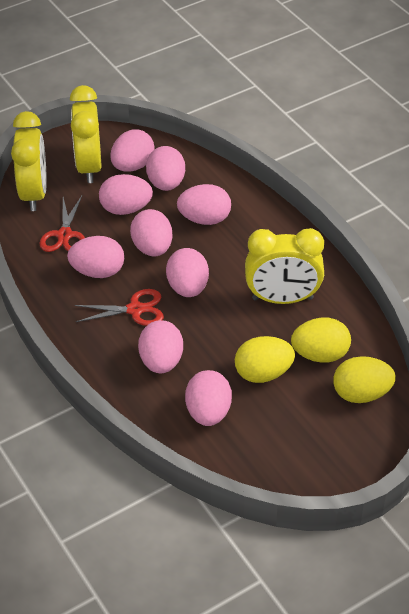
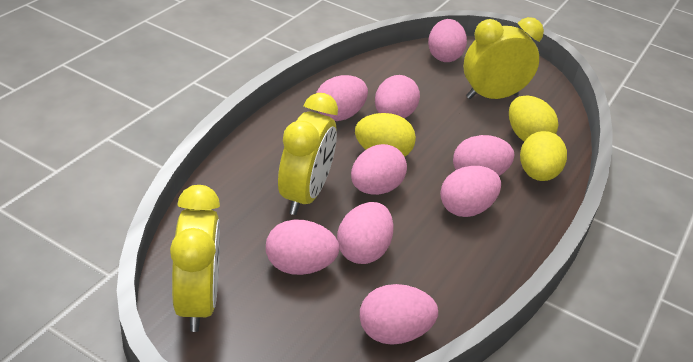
red scissors: [39,196,85,252] [75,289,164,326] = 2 -> none = 0

